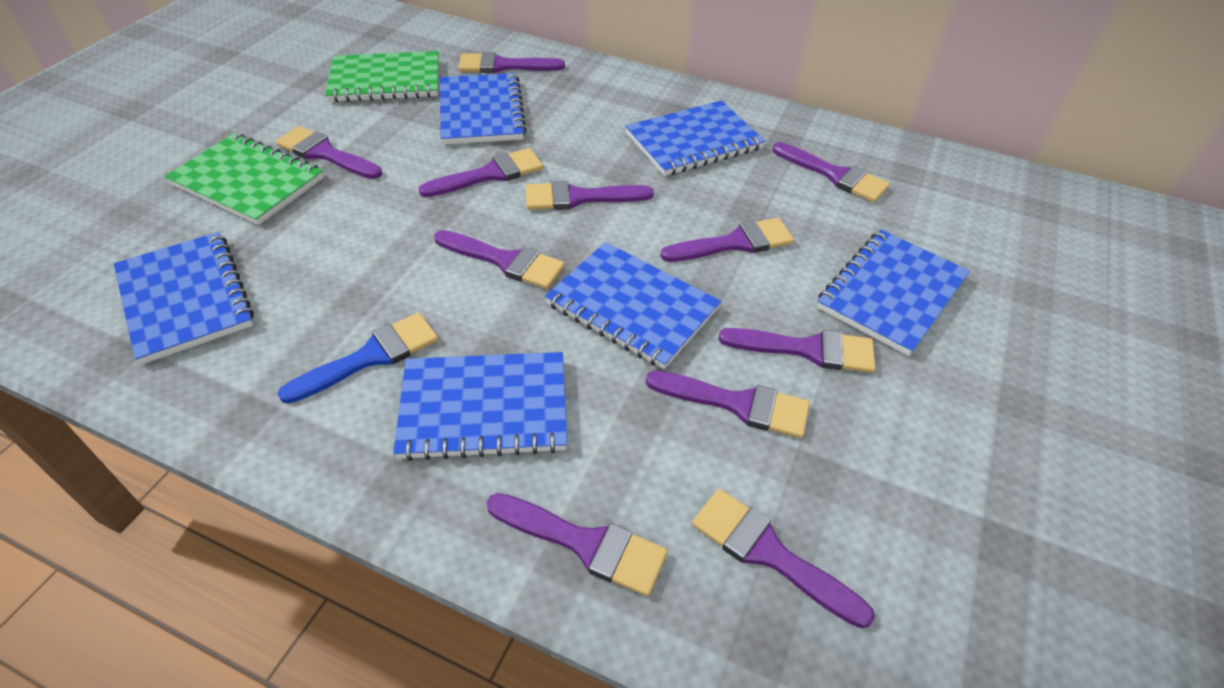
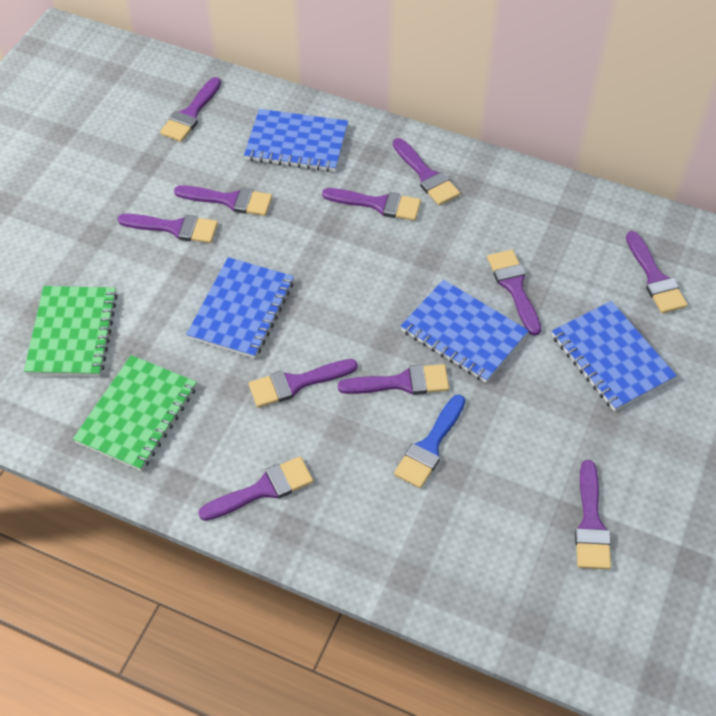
blue notebook: [114,232,254,365] [393,352,567,461] [440,73,527,145] [545,242,721,369] [625,100,765,176] [817,230,970,356] = 6 -> [186,257,294,359] [244,109,348,172] [401,280,529,383] [552,301,677,411] = 4

